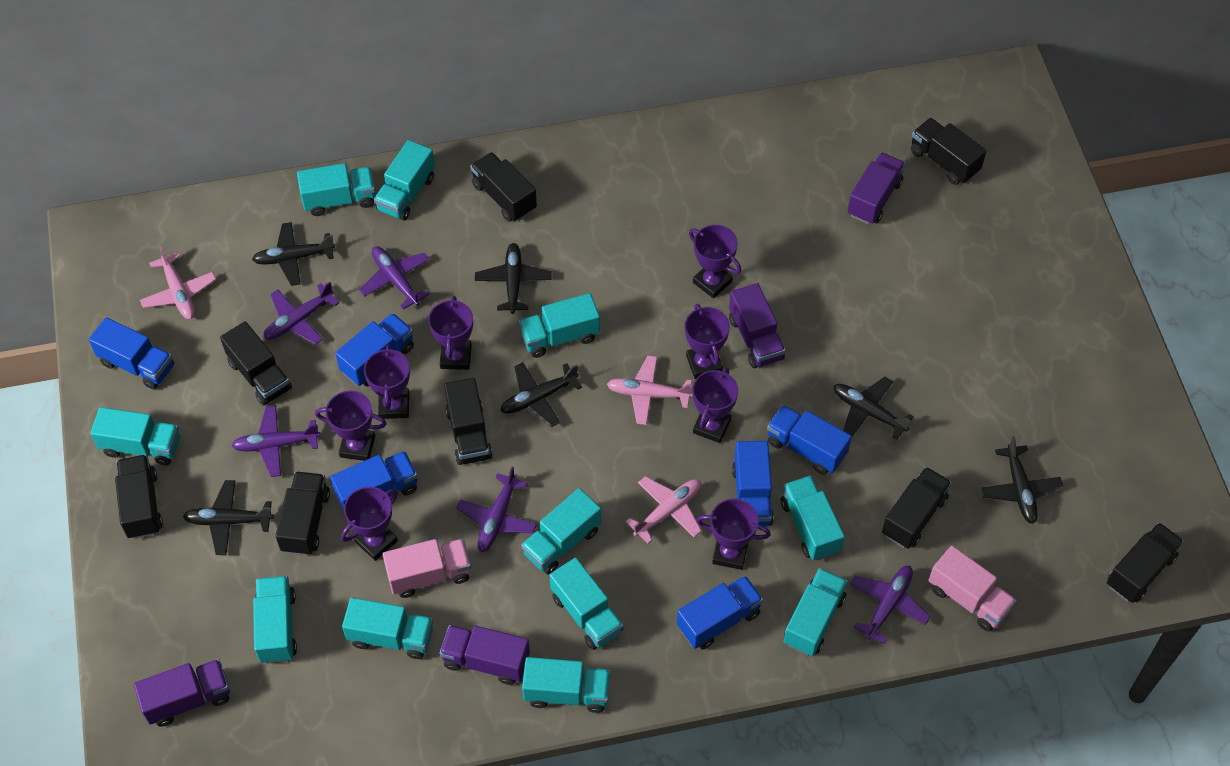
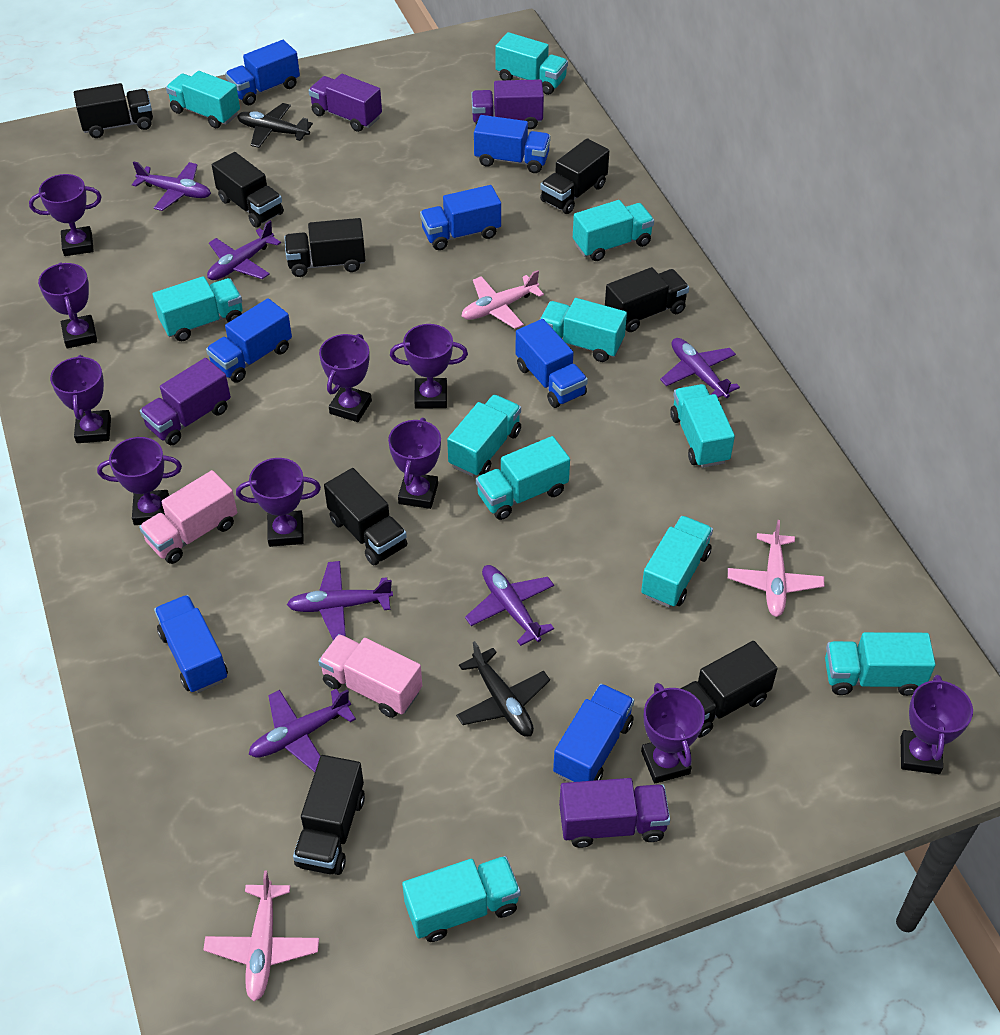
black plane: [183,480,274,555] [252,222,335,286] [475,243,552,314] [501,362,582,427] [834,377,914,440] [981,436,1063,524] = 6 -> [237,103,313,148] [456,641,550,737] = 2
blue truck: [89,317,174,389] [330,451,418,511] [335,313,414,387] [677,575,763,650] [732,441,774,526] [767,405,852,475] = 6 -> [154,595,228,693] [206,298,292,383] [225,40,300,106] [420,185,501,250] [474,115,551,173] [515,319,588,408] [553,684,634,782] = 7
purple plane: [231,405,320,477] [263,282,339,345] [359,247,429,309] [456,467,537,552] [850,566,931,644] = 5 -> [132,162,211,211] [207,221,281,280] [249,689,356,772] [287,561,393,640] [465,565,554,646] [660,338,740,398] = 6
purple trophy: [315,391,387,461] [341,487,398,561] [364,345,410,419] [428,296,473,370] [685,304,730,379] [689,225,741,299] [692,368,738,443] [696,498,771,570] = 8 -> [29,174,102,256] [38,262,97,348] [50,355,111,443] [97,437,182,525] [236,458,321,547] [319,334,372,422] [388,418,441,509] [390,324,468,409] [641,683,705,783] [900,675,973,774] = 10

